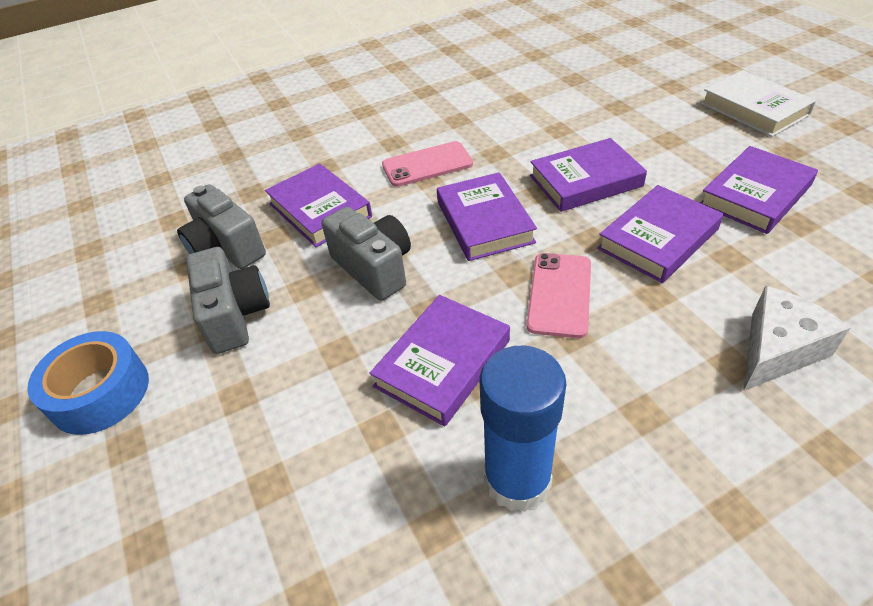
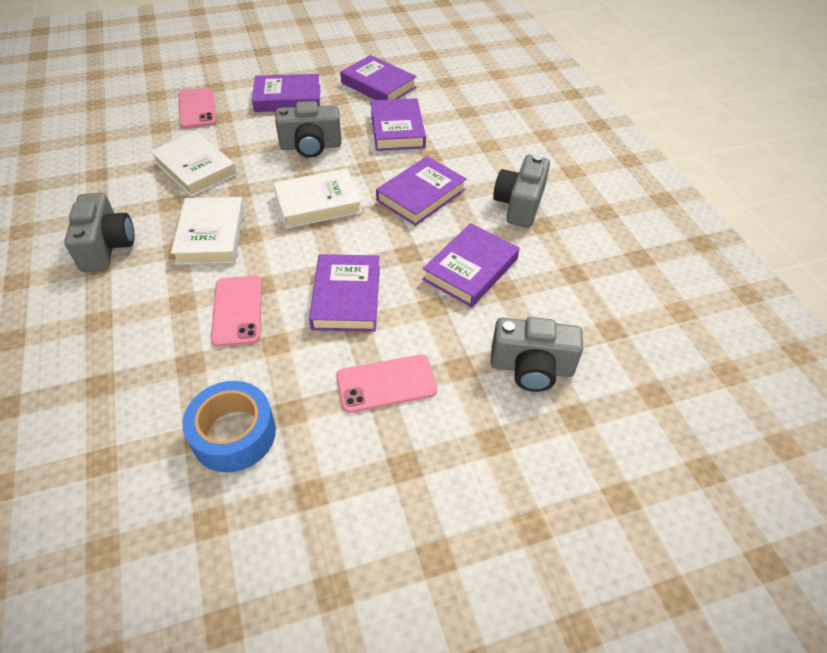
blue glue stick: [479,345,566,512] = 1 -> none = 0
grey camera: [177,184,266,269] [186,247,270,354] [322,207,411,301] = 3 -> [64,193,134,272] [275,101,342,158] [491,317,583,392] [493,154,550,228] = 4
pink phone: [382,141,473,187] [526,253,591,338] = 2 -> [179,88,216,129] [211,276,262,347] [336,355,437,413] = 3
white book: [701,70,816,137] = 1 -> [150,131,237,197] [171,197,244,265] [273,169,362,228] = 3
white cheese: [743,286,850,391] = 1 -> none = 0

